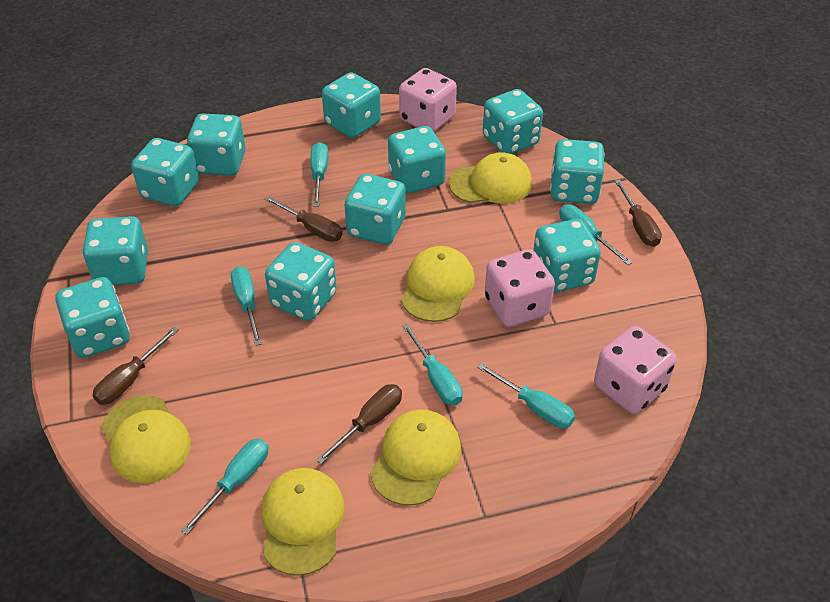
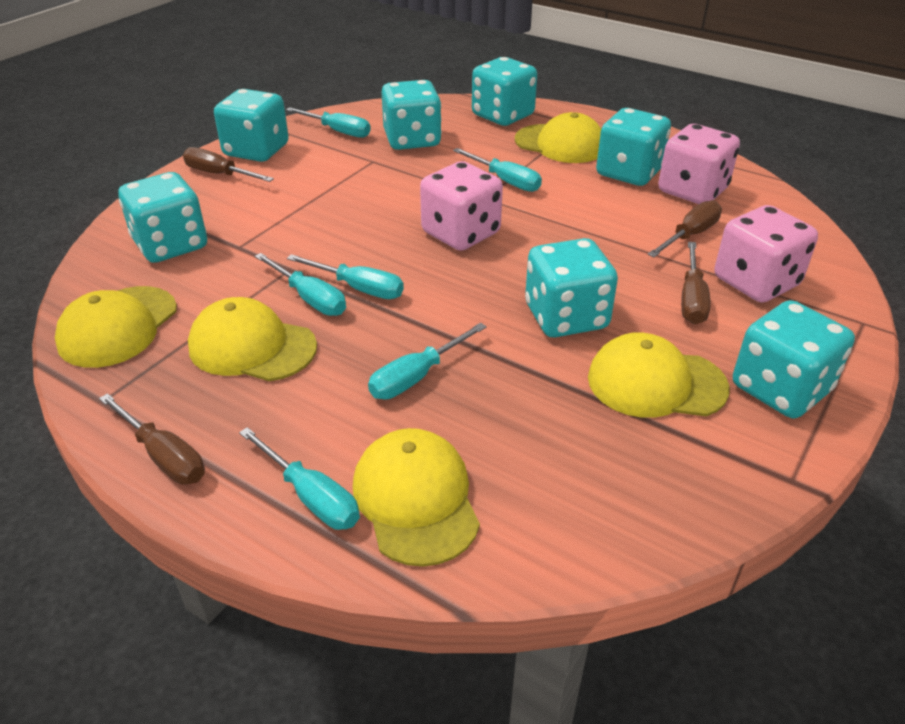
turquoise dice: [55,277,130,358] [83,216,148,285] [131,138,199,206] [187,113,246,176] [265,242,337,321] [322,72,381,138] [345,174,406,245] [388,126,446,194] [483,89,543,154] [533,219,601,293] [550,139,605,204] = 11 -> [118,172,207,263] [214,89,289,162] [381,80,442,150] [472,57,537,126] [525,238,618,337] [596,108,671,186] [733,300,855,418] = 7

